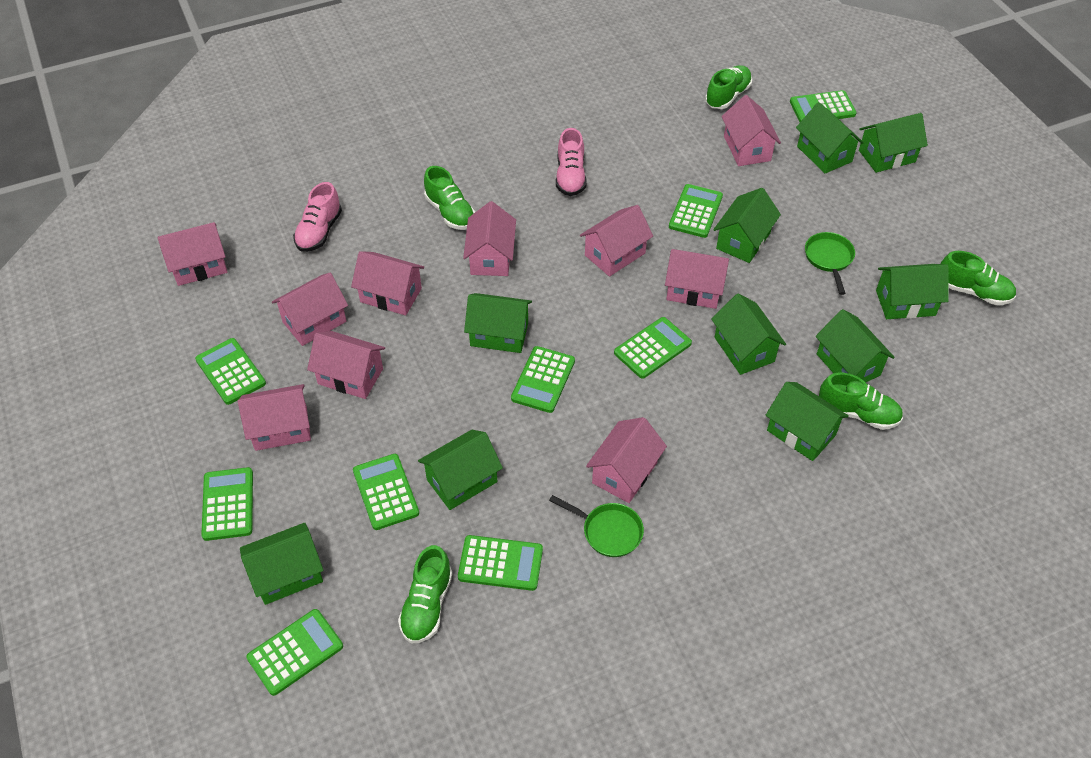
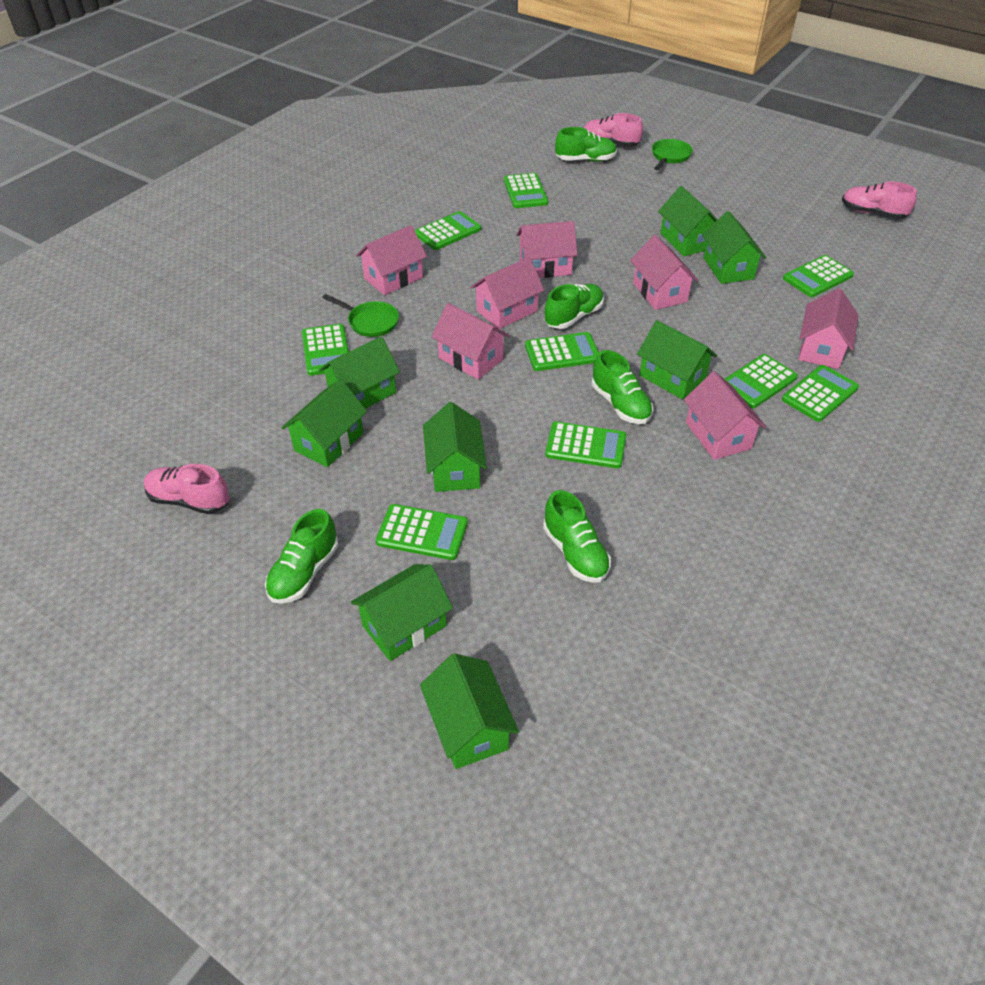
green house: [240,523,324,605] [418,430,503,510] [464,293,532,353] [711,294,786,375] [713,188,781,263] [765,382,849,461] [796,102,864,174] [816,309,895,382] [859,113,928,173] [876,264,949,319] = 10 -> [281,379,367,468] [319,336,400,409] [351,564,453,661] [420,653,519,769] [423,402,487,492] [637,320,717,400] [658,186,717,256] [702,211,766,284] = 8
pink house: [157,222,227,286] [238,384,311,451] [272,273,348,346] [307,331,385,399] [351,251,424,315] [463,201,516,276] [580,205,653,277] [586,417,667,503] [665,249,729,309] [721,95,781,166] = 10 -> [356,225,427,295] [431,303,510,379] [471,257,544,329] [517,221,578,278] [630,235,698,310] [684,371,766,460] [799,288,858,369] = 7
pink shoe: [293,182,342,252] [556,128,587,196] = 2 -> [144,464,230,514] [584,113,643,147] [842,181,917,219] = 3

